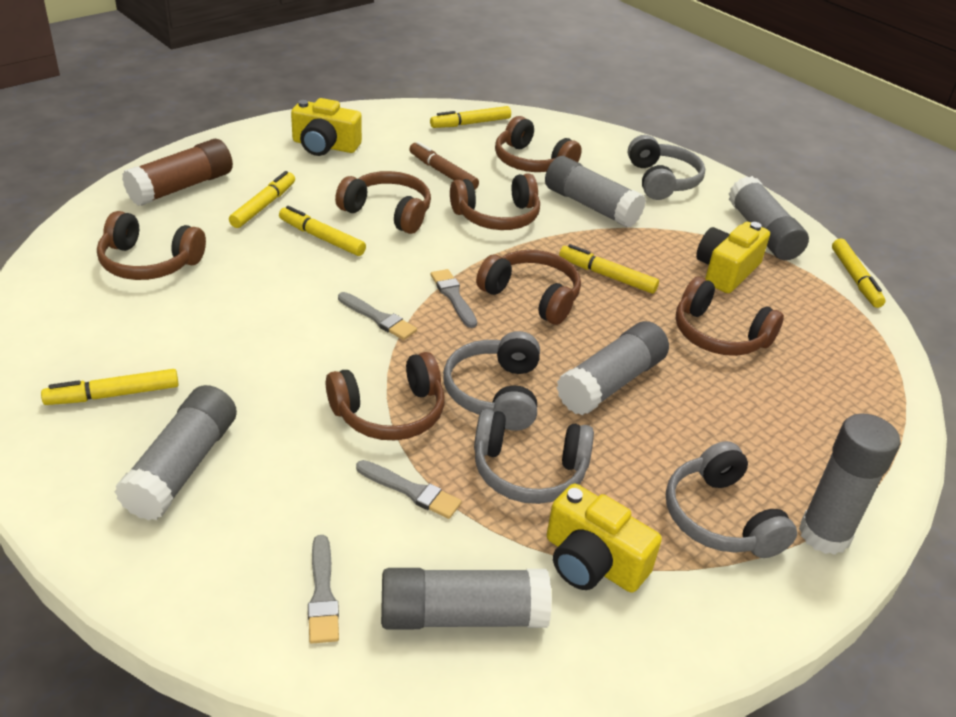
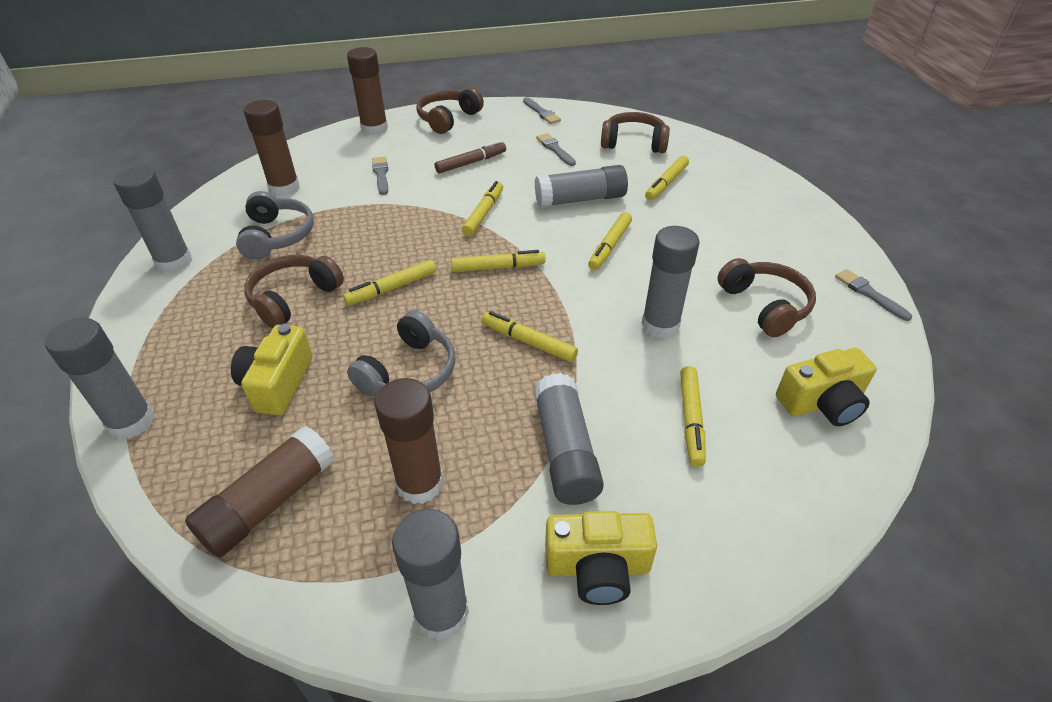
brown glue stick: [122,139,233,206] = 1 -> [185,426,335,558] [244,100,300,196] [347,47,388,135] [375,378,443,504] = 4
brown headphones: [97,211,206,280] [326,352,445,440] [335,171,431,234] [450,173,540,230] [476,250,581,325] [495,116,582,172] [676,277,784,356] = 7 -> [244,255,344,328] [416,87,484,134] [601,112,670,153] [717,258,816,337] = 4
grey headphones: [443,331,540,431] [474,409,594,504] [628,135,705,200] [666,441,797,558] = 4 -> [236,191,314,260] [347,310,456,396] = 2
yellow marker: [41,369,179,405] [229,171,295,228] [279,206,366,256] [430,106,511,128] [559,244,659,294] [832,239,886,308] = 6 -> [343,260,436,305] [451,250,546,272] [462,181,503,236] [481,311,578,362] [588,212,632,270] [645,156,689,200] [680,366,706,467] = 7

